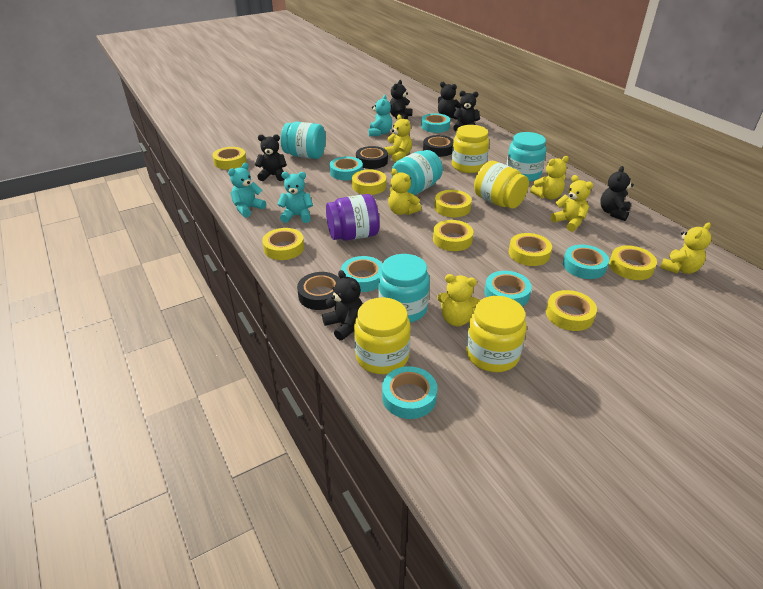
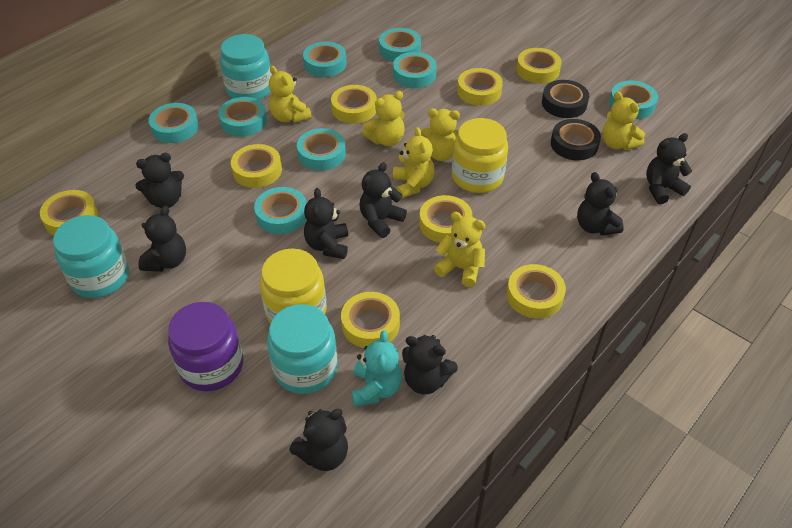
black tape: [297,272,340,310] [356,146,388,169] [423,135,454,157] = 3 -> [542,80,589,118] [551,119,601,161] = 2
black teddy bear: [255,134,287,181] [322,270,363,341] [390,80,412,119] [438,82,462,118] [453,91,480,131] [600,166,634,221] = 6 -> [135,153,184,208] [138,206,186,272] [289,409,348,471] [304,188,348,259] [360,162,407,238] [402,335,458,394] [577,172,624,236] [646,133,692,204] = 8
turquoise jar: [281,122,326,159] [378,254,430,323] [392,150,443,195] [507,132,546,181] = 4 -> [53,215,129,298] [220,34,272,100] [267,304,338,394] = 3
turquoise tape: [330,156,363,180] [341,256,383,292] [382,366,437,419] [421,113,450,133] [484,271,532,306] [563,245,609,279] = 6 -> [149,103,199,143] [219,97,267,137] [254,187,307,234] [297,128,346,171] [303,42,347,77] [379,28,421,62] [393,52,437,88] [609,80,658,119] = 8
turquoise teddy bear: [228,163,266,218] [277,172,313,223] [368,95,392,136] = 3 -> [352,330,402,407] = 1
yellow jar: [354,297,411,374] [452,125,489,173] [466,296,526,372] [474,161,529,209] = 4 -> [260,248,327,324] [452,118,508,193] = 2

